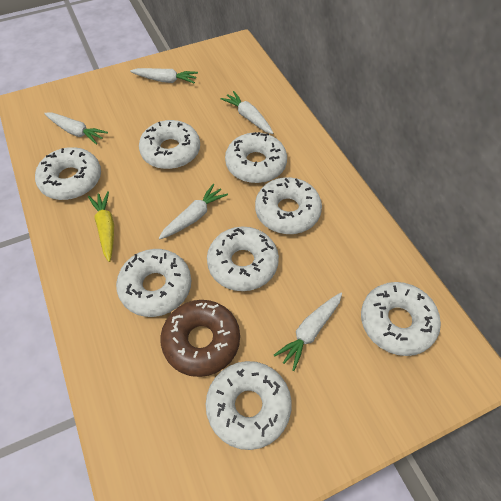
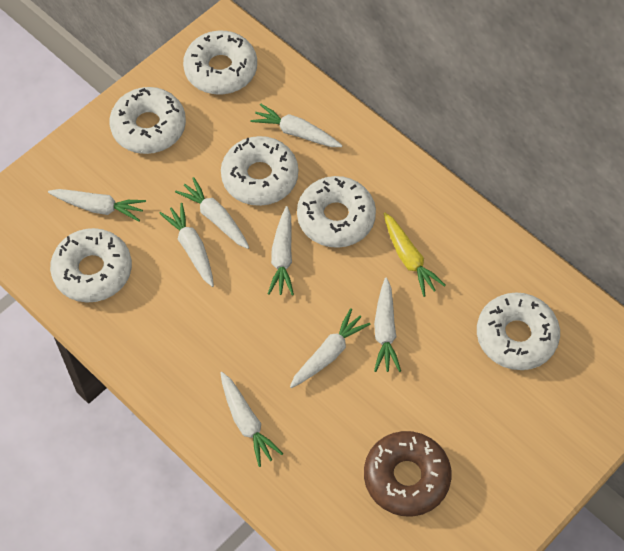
white carrot: [44,113,108,145] [130,68,198,84] [159,184,228,240] [220,91,274,134] [274,293,342,371] = 5 -> [48,189,146,221] [159,203,214,287] [175,177,249,249] [220,372,283,467] [250,103,342,147] [268,206,294,295] [290,308,371,388] [374,278,401,372] = 8
white donut: [35,147,101,200] [116,249,191,317] [139,120,200,169] [206,361,292,450] [207,227,279,291] [225,132,287,183] [255,177,322,234] [361,282,441,356] = 8 -> [50,228,132,303] [109,87,186,154] [183,31,257,94] [221,136,298,206] [297,176,376,248] [477,292,560,370] = 6

